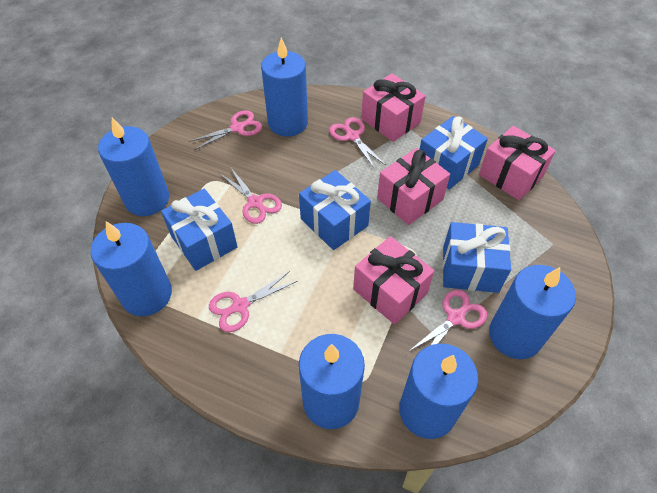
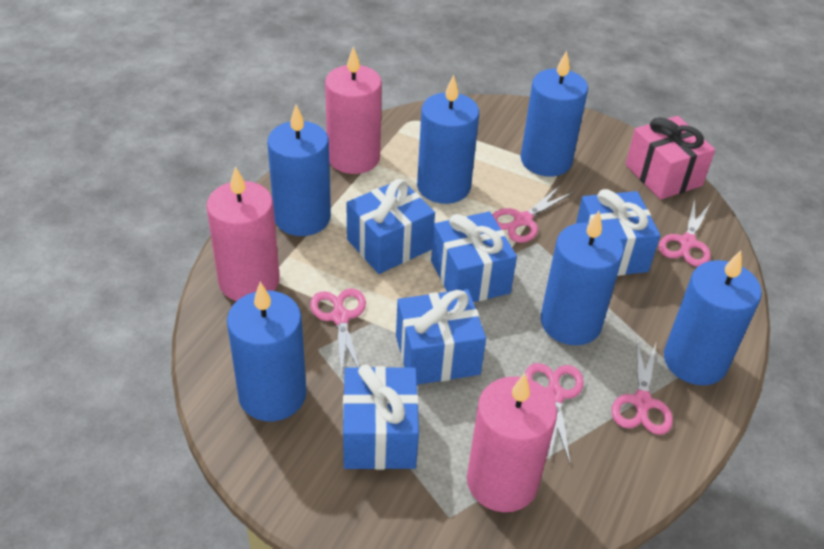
blue gift: [161,189,238,271] [299,170,371,250] [419,116,488,190] [443,222,511,293] = 4 -> [343,365,419,470] [347,179,435,274] [396,289,486,385] [431,212,517,302] [576,189,660,276] = 5
pink candle: none = 0 -> [206,166,280,301] [325,46,382,174] [467,373,557,512] = 3
pink gift: [353,236,434,325] [361,73,426,142] [377,148,450,225] [479,126,556,200] = 4 -> [625,116,715,200] = 1

